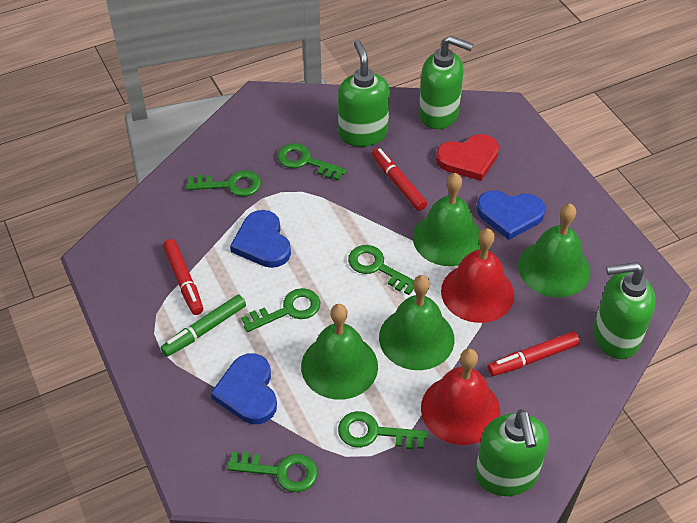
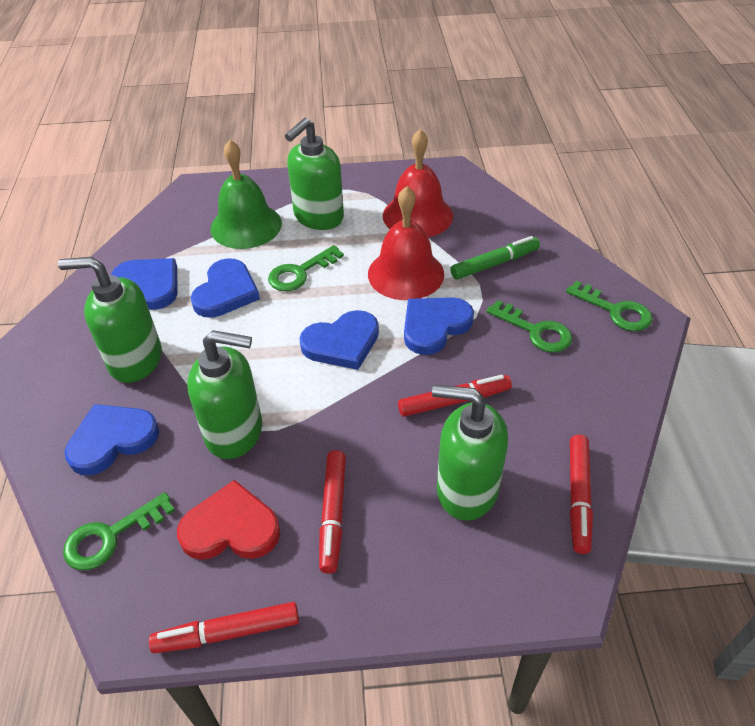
blue heart: [211,353,277,424] [230,210,291,268] [477,190,546,240] = 3 -> [64,404,159,475] [111,258,177,310] [191,258,260,318] [299,310,379,370] [404,297,474,355] = 5
green bell: [301,304,378,400] [379,275,454,370] [413,173,481,266] [518,204,590,298] = 4 -> [211,140,282,249] = 1
green key: [186,170,261,197] [227,451,318,492] [241,288,320,332] [277,143,347,181] [338,411,427,449] [348,245,414,295] = 6 -> [63,492,175,570] [268,245,344,291] [486,300,572,353] [566,281,653,331] = 4
red marker: [163,239,203,315] [372,148,427,211] [487,331,580,376] = 3 -> [149,602,299,654] [319,450,346,574] [398,375,512,417] [570,435,593,554] = 4

